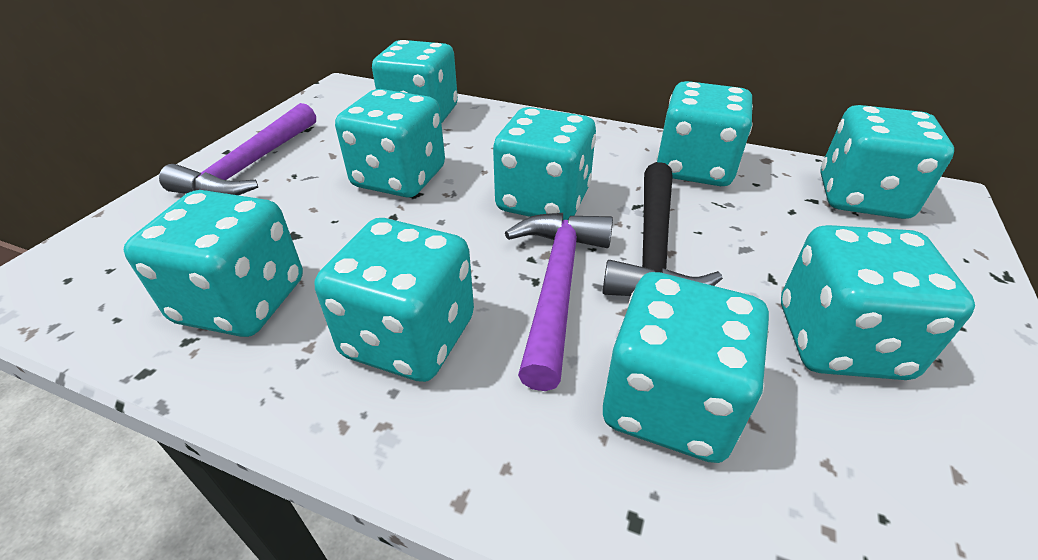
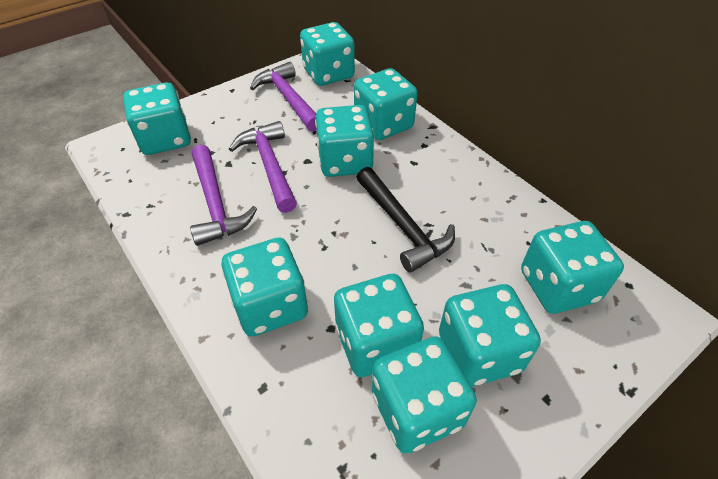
purple hammer: [159,103,316,195] [505,213,613,391] = 2 -> [190,145,257,246] [229,121,297,213] [250,62,317,132] = 3

